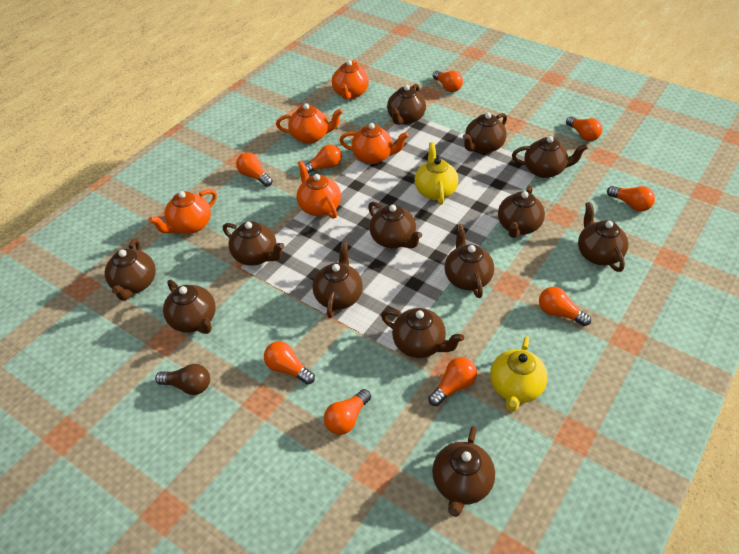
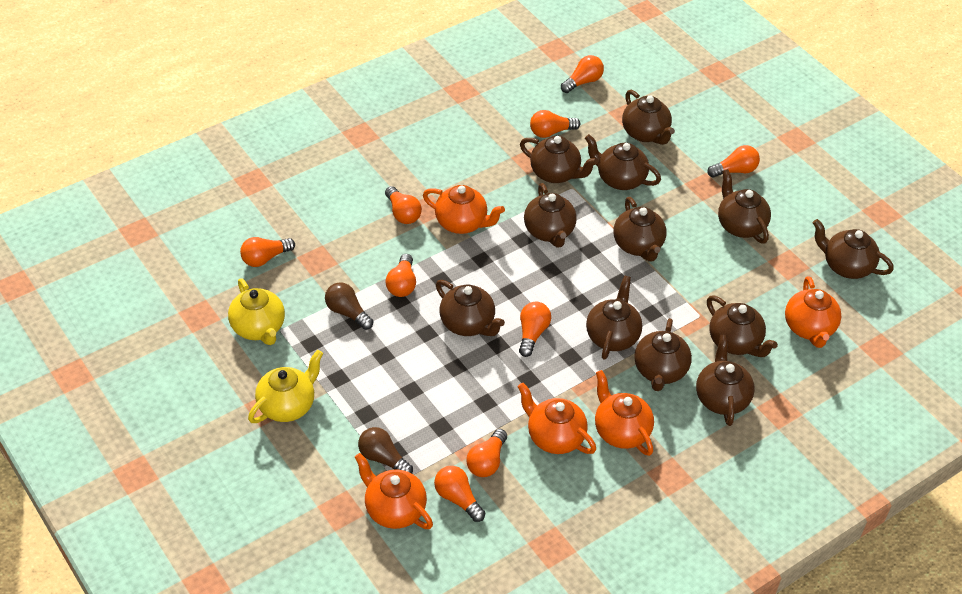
brown light bulb: [155,364,210,395] = 1 -> [325,282,373,330] [358,427,413,473] = 2
brown teapot: [105,239,156,301] [163,279,216,334] [223,221,285,266] [312,241,363,318] [368,202,422,248] [381,308,464,358] [387,84,426,125] [432,426,495,517] [444,224,494,298] [463,112,507,154] [498,185,545,238] [512,136,588,178] [578,202,628,272] = 13 -> [436,280,505,336] [520,136,598,183] [524,183,577,247] [585,134,661,190] [586,276,642,360] [613,197,666,262] [622,90,675,145] [634,318,692,391] [696,335,754,426] [707,296,778,357] [718,169,771,243] [813,219,894,279] = 12

